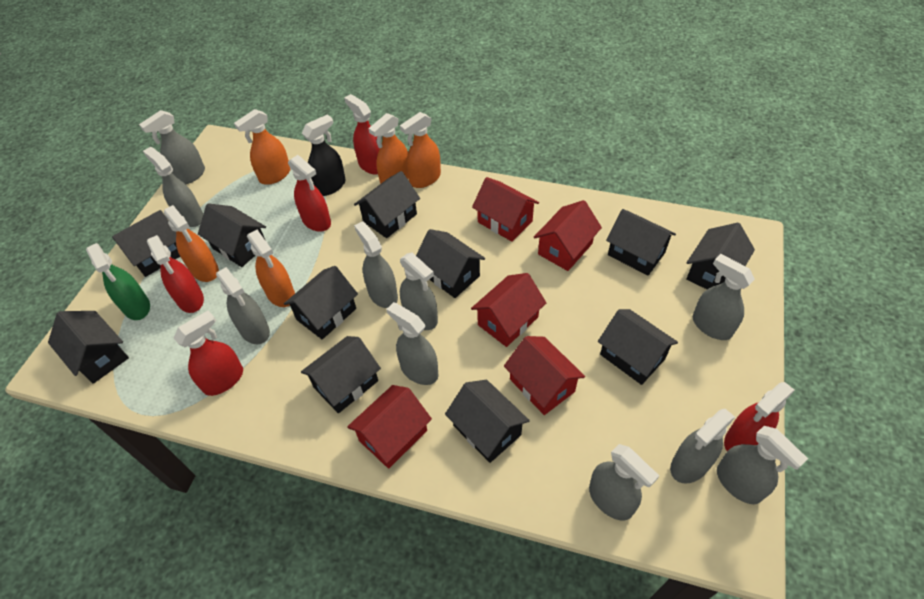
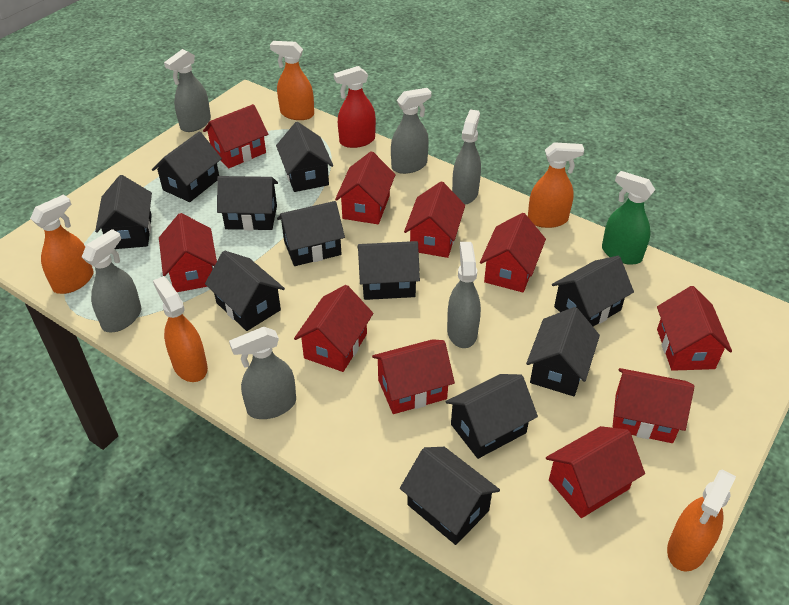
black spray bottle: [302,114,346,196] = 1 -> none = 0
grey spray bottle: [139,110,205,184] [143,147,203,227] [216,267,270,344] [354,221,398,308] [386,302,439,385] [400,253,438,330] [589,444,659,520] [670,409,735,484] [693,254,755,340] [717,426,808,504] = 10 -> [82,229,141,332] [164,49,211,132] [229,327,296,419] [391,88,431,174] [447,242,481,348] [452,109,481,205] = 6
red house: [347,385,432,468] [471,273,546,347] [472,177,539,242] [504,336,585,415] [534,200,602,271] = 5 -> [159,213,217,292] [203,104,268,168] [294,285,373,372] [335,151,396,224] [372,339,455,414] [404,182,465,258] [480,213,546,292] [546,426,645,518] [612,368,694,443] [657,286,732,371] = 10
red spray bottle: [147,235,204,313] [174,311,243,396] [288,155,331,232] [344,94,380,175] [724,382,795,451] = 5 -> [334,66,376,148] = 1

